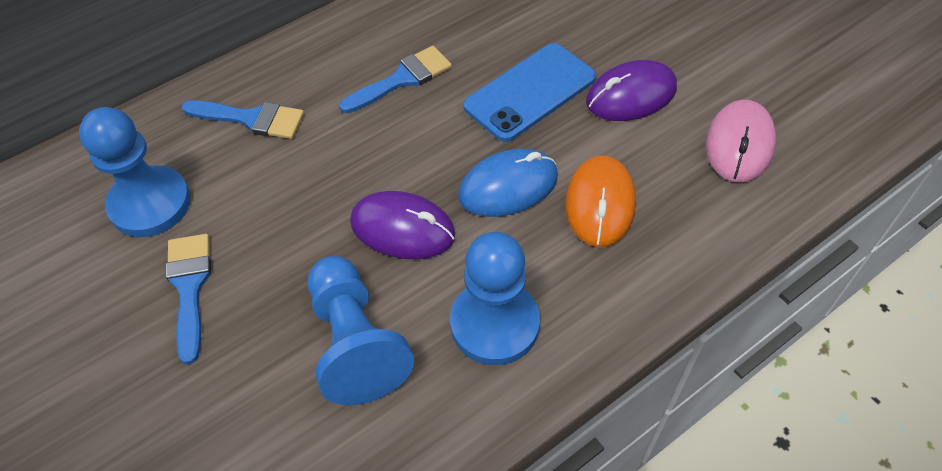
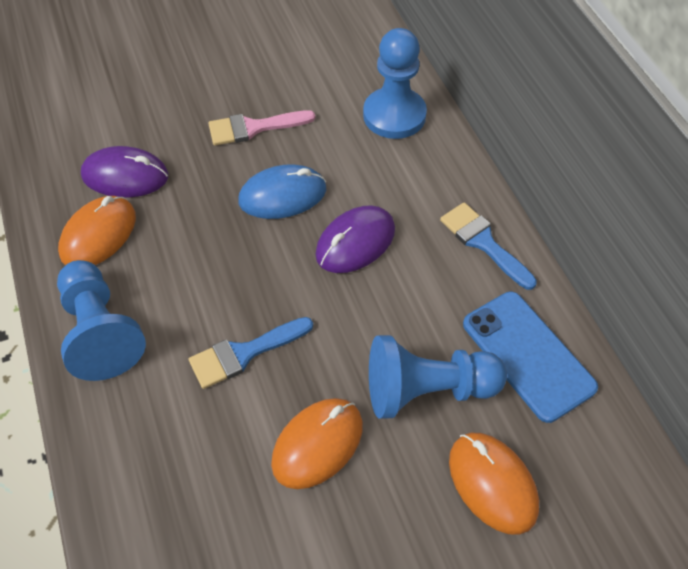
blue brush: [166,234,211,364] [181,100,304,139] [339,46,452,113] = 3 -> [189,317,313,389] [440,202,537,290] = 2
orange mouse: [565,155,636,247] = 1 -> [58,196,136,265] [271,398,363,489] [449,433,539,535] = 3
pink brush: none = 0 -> [208,110,315,146] = 1
pink mouse: [706,99,776,182] = 1 -> none = 0

